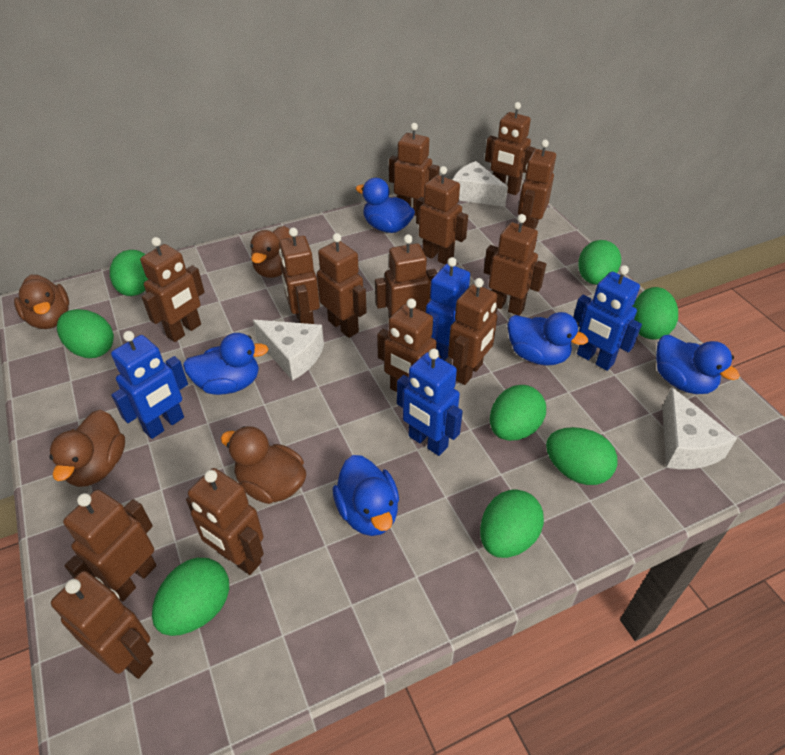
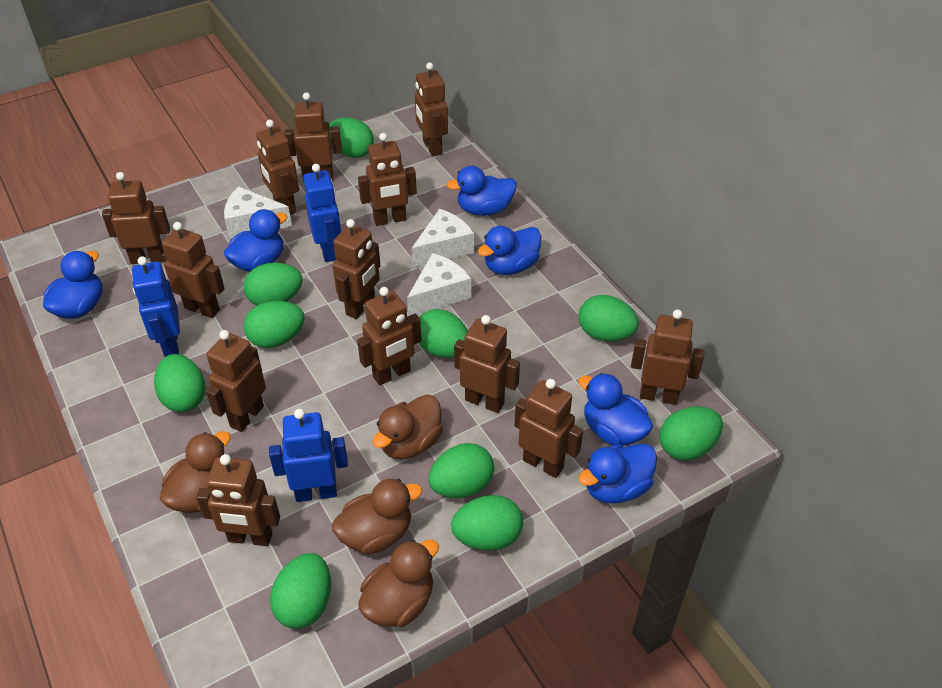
blue duck: [183,333,268,395] [333,455,399,536] [356,178,415,233] [507,312,588,366] [656,335,740,394] = 5 -> [43,251,102,319] [224,209,287,272] [447,166,516,216] [478,226,541,275] [578,373,653,446] [578,444,657,504] = 6
blue robot: [111,331,188,439] [397,349,463,456] [426,257,470,361] [573,265,642,371] = 4 -> [132,256,180,357] [269,409,348,502] [303,164,341,262] = 3
brown robot: [51,571,154,679] [63,490,157,602] [140,237,205,342] [186,468,264,575] [279,228,320,324] [317,233,367,338] [375,234,437,327] [377,298,441,392] [389,123,440,215] [416,166,468,264] [448,278,498,385] [484,214,546,316] [485,102,536,195] [518,140,556,229] = 14 -> [102,172,170,264] [162,222,225,318] [196,454,280,546] [206,330,266,432] [256,120,299,215] [284,92,342,182] [332,219,380,319] [357,287,422,385] [358,133,417,226] [415,62,448,157] [454,315,520,413] [515,379,583,478] [631,310,705,405] = 13
green egg: [57,309,114,358] [110,250,148,296] [152,558,229,636] [480,489,544,558] [490,385,546,441] [546,427,618,485] [578,240,621,285] [633,287,678,340] = 8 -> [154,354,205,412] [243,263,303,306] [243,301,305,348] [270,553,331,629] [329,117,374,158] [419,309,468,358] [429,443,494,498] [451,495,523,550] [579,295,639,341] [659,406,723,460] = 10

